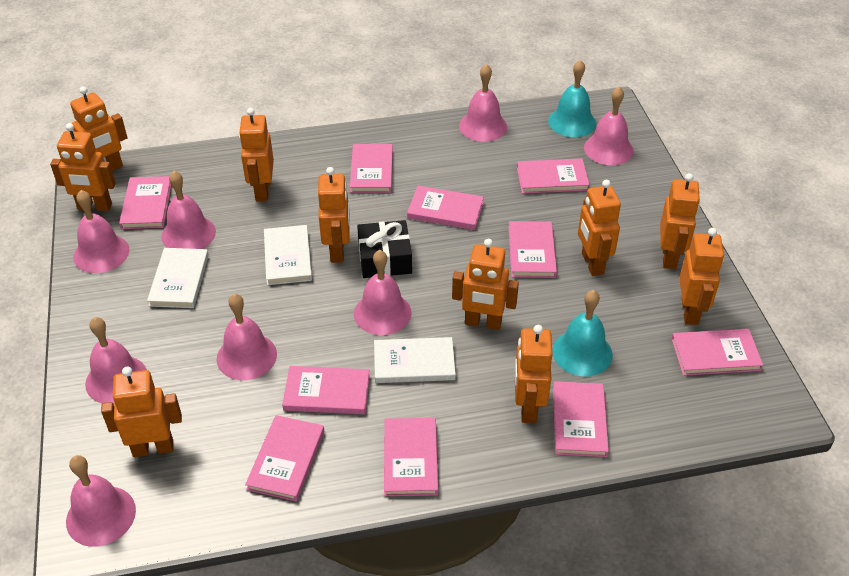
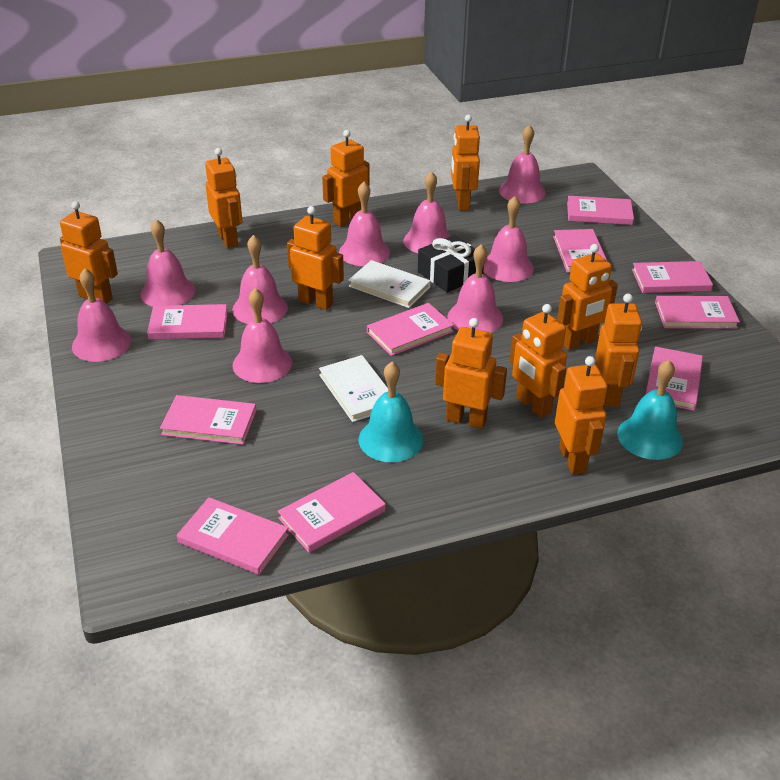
pink bell: [66,455,136,547] [74,190,129,273] [85,317,147,404] [161,171,216,249] [217,294,277,380] [354,250,412,335] [459,64,507,142] [584,87,634,165] = 8 -> [72,268,131,362] [140,219,195,307] [232,235,288,324] [232,288,292,383] [339,182,390,266] [403,171,451,253] [447,244,503,333] [483,196,534,282] [499,125,546,203] = 9
white book: [147,248,209,308] [264,225,312,285] [374,337,456,383] = 3 -> [319,355,388,422] [349,260,431,308] = 2

